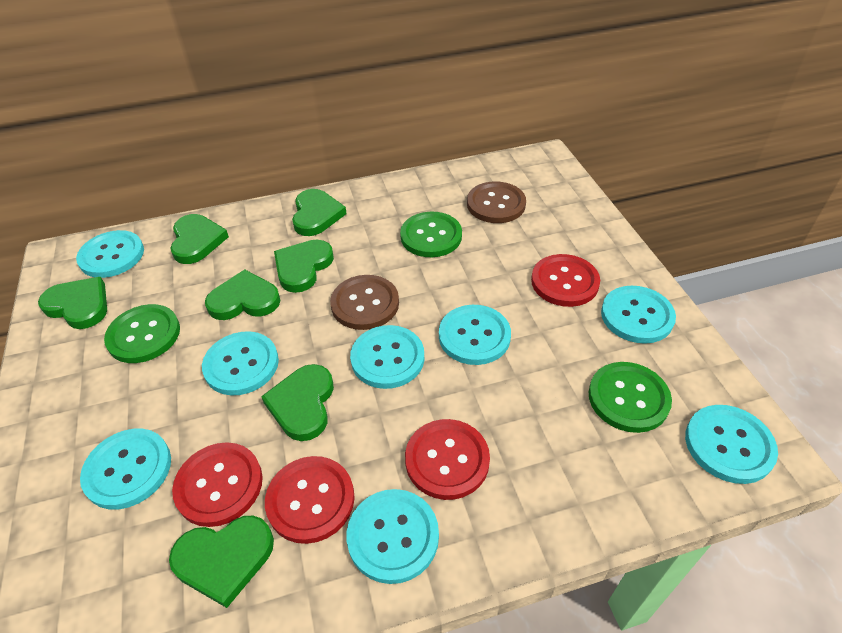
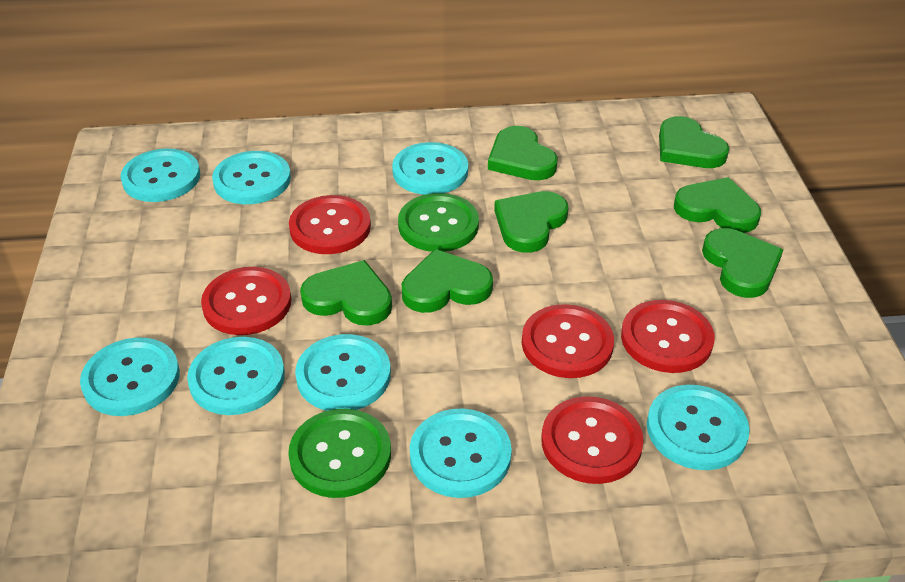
brown button: [330,275,399,330] [467,181,526,223] = 2 -> none = 0
green button: [104,304,180,363] [400,212,462,257] [589,362,672,433] = 3 -> [288,409,391,498] [398,193,479,252] = 2
red button: [172,442,263,527] [265,456,355,544] [405,419,490,500] [531,254,600,307] = 4 -> [201,267,291,335] [289,195,371,254] [522,304,614,378] [541,396,644,484] [621,300,715,373] = 5

